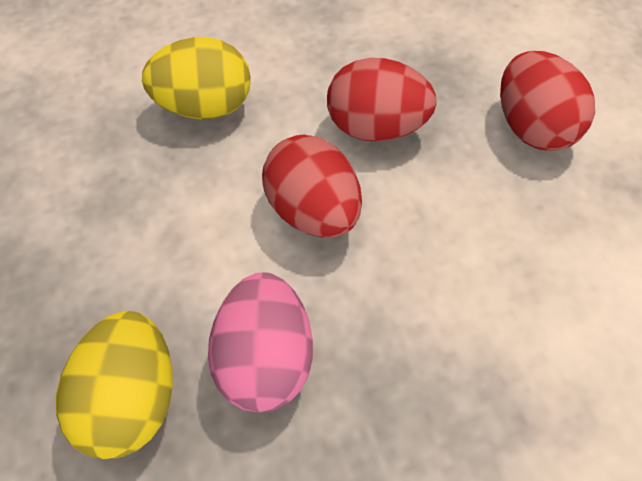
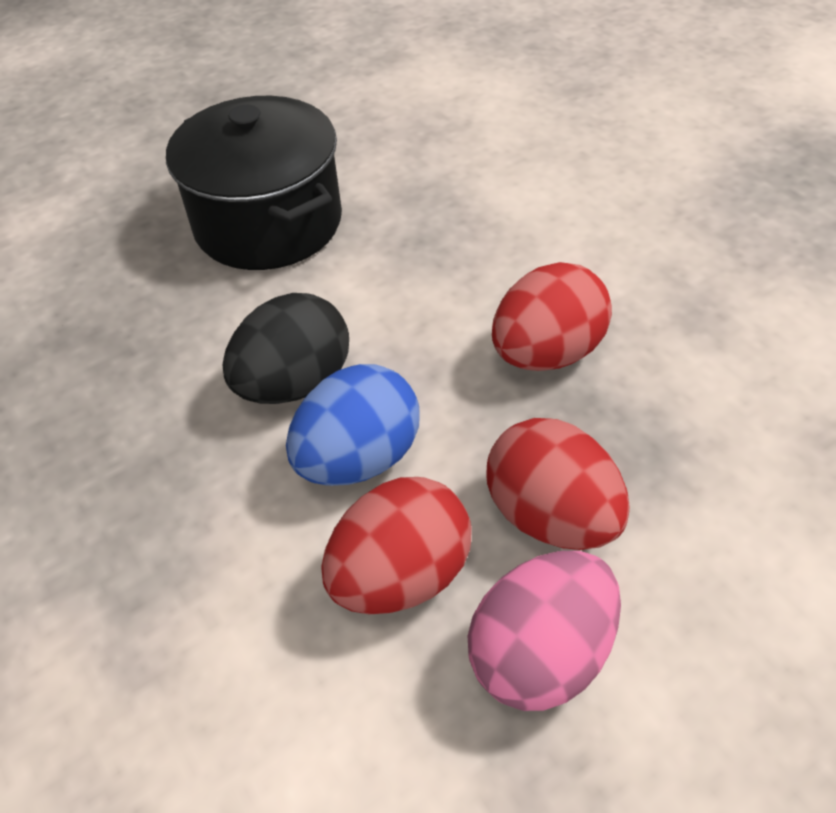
black egg: none = 0 -> [223,293,349,404] = 1
black pot: none = 0 -> [166,96,342,270] = 1
blue egg: none = 0 -> [286,364,419,486] = 1
yellow egg: [56,311,173,459] [142,37,251,119] = 2 -> none = 0

